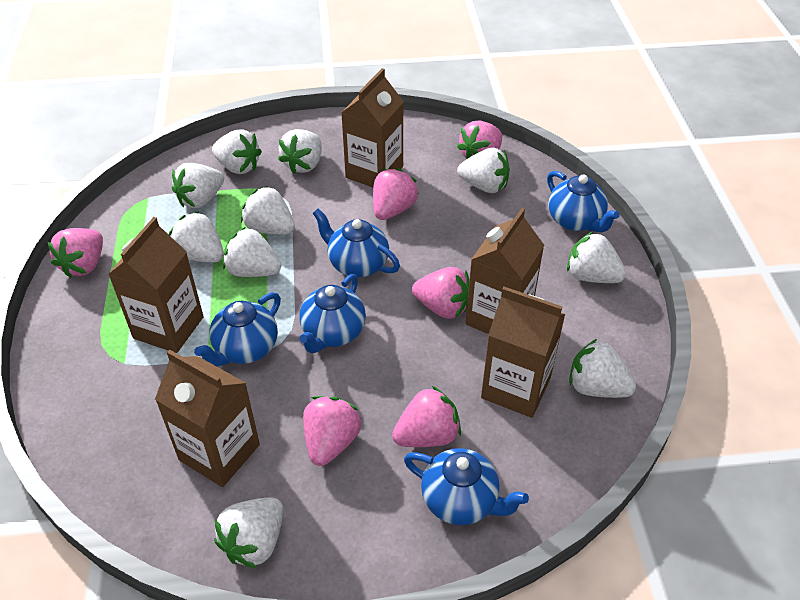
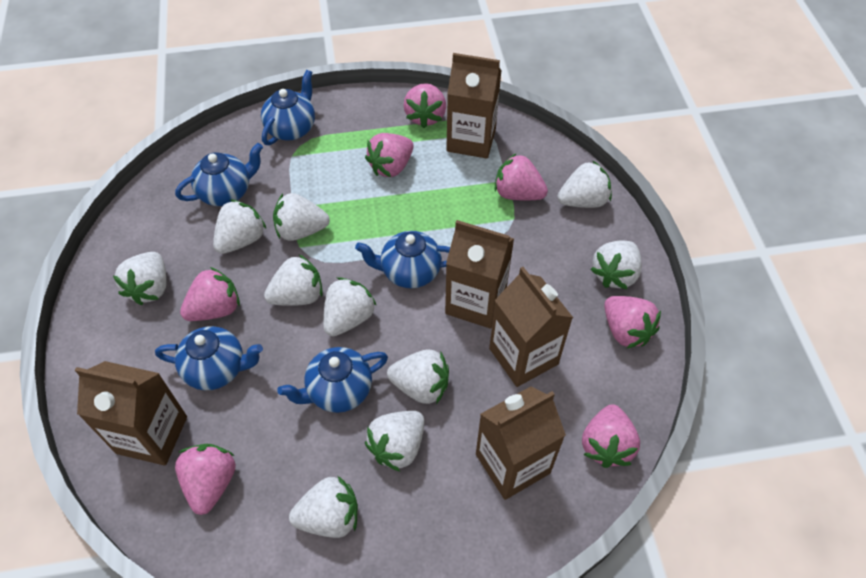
pink strawberry: [48,228,103,278] [303,396,362,466] [373,168,419,220] [392,386,461,447] [412,267,469,319] [457,121,502,159] = 6 -> [175,444,236,515] [180,267,240,321] [365,133,414,177] [404,83,446,128] [494,153,548,200] [582,404,640,468] [604,296,661,349] = 7

